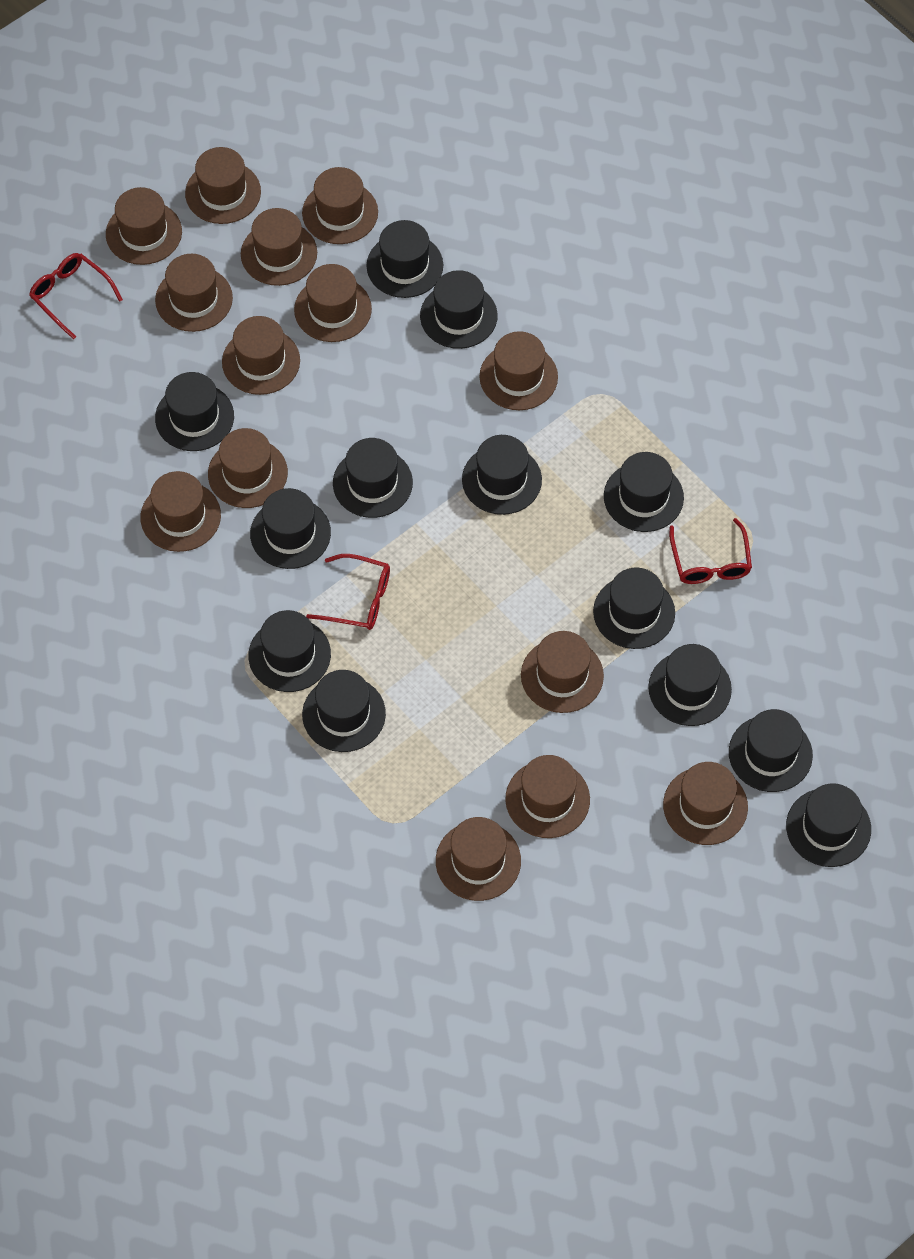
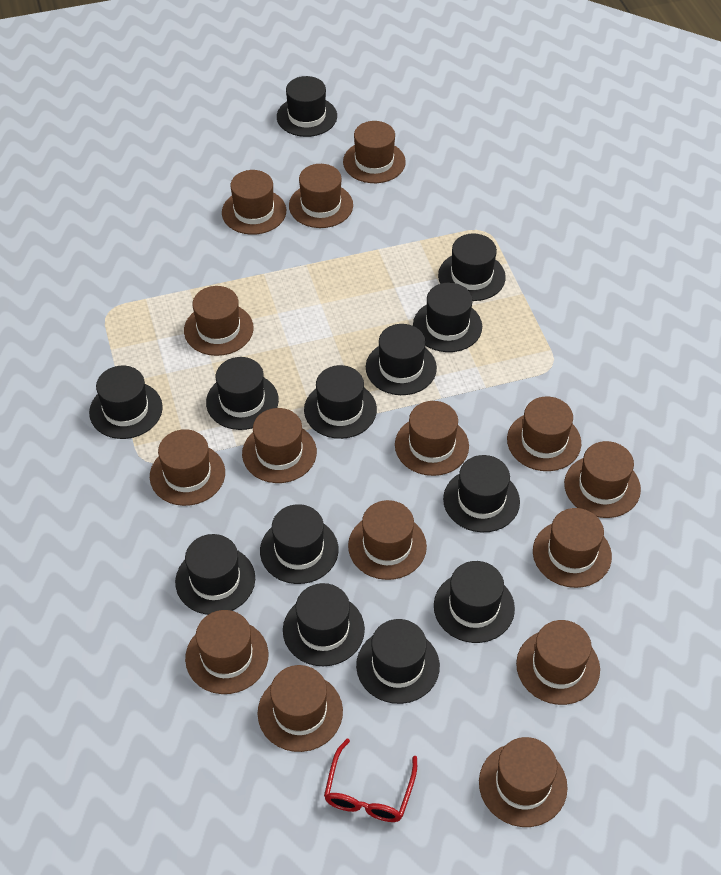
brown hat: [106,187,182,265] [140,471,221,552] [155,254,233,332] [185,147,261,224] [208,428,288,508] [222,316,300,395] [241,208,317,286] [294,264,372,342] [302,167,378,244] [436,817,521,901] [479,331,558,410] [505,755,590,838] [521,631,604,713] [663,762,748,845] = 14 -> [150,429,225,506] [184,286,254,356] [185,610,268,694] [222,170,286,235] [242,408,317,483] [258,665,343,752] [289,164,353,228] [343,121,406,183] [348,500,427,580] [395,401,469,476] [479,737,568,827] [507,396,581,471] [516,620,600,705] [533,508,612,588] [564,441,641,518] = 15
red glasses: [29,253,123,340] [306,554,390,630] [669,518,752,584] = 3 -> [324,738,417,822] = 1

